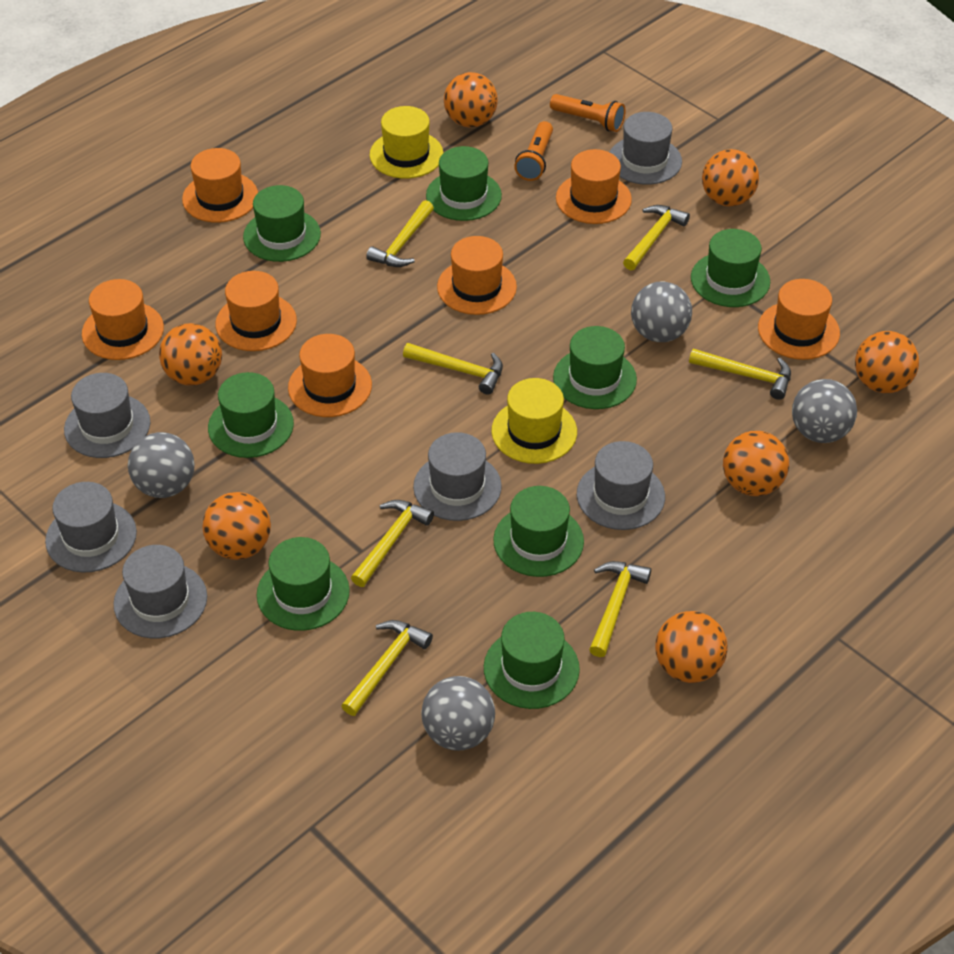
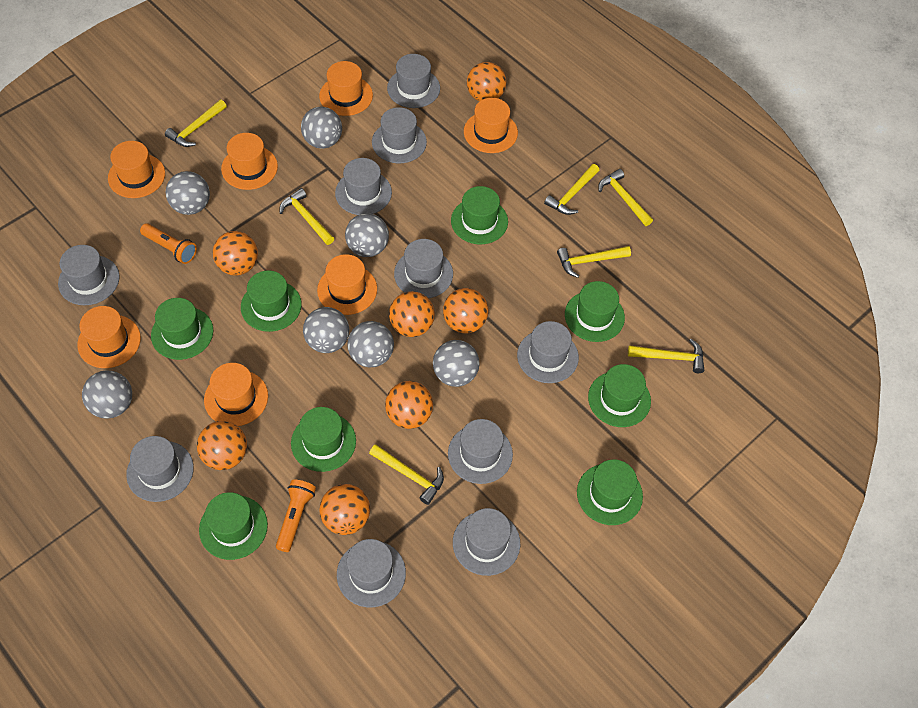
grey ball: [128,432,195,498] [421,676,495,751] [631,282,692,342] [792,379,857,443] = 4 -> [82,370,132,419] [166,171,210,215] [301,107,342,149] [303,307,349,353] [345,213,389,257] [347,321,394,367] [433,340,479,387] = 7
grey hat: [45,482,137,573] [64,373,150,458] [113,545,207,638] [413,432,502,521] [577,441,665,530] [610,112,682,185] = 6 -> [58,245,120,305] [126,436,194,502] [335,158,392,215] [337,539,406,607] [372,107,427,163] [387,54,440,108] [394,239,453,298] [448,419,513,484] [453,508,520,576] [517,321,579,383] = 10
yellow hat: [370,106,443,179] [491,378,577,464] = 2 -> none = 0

